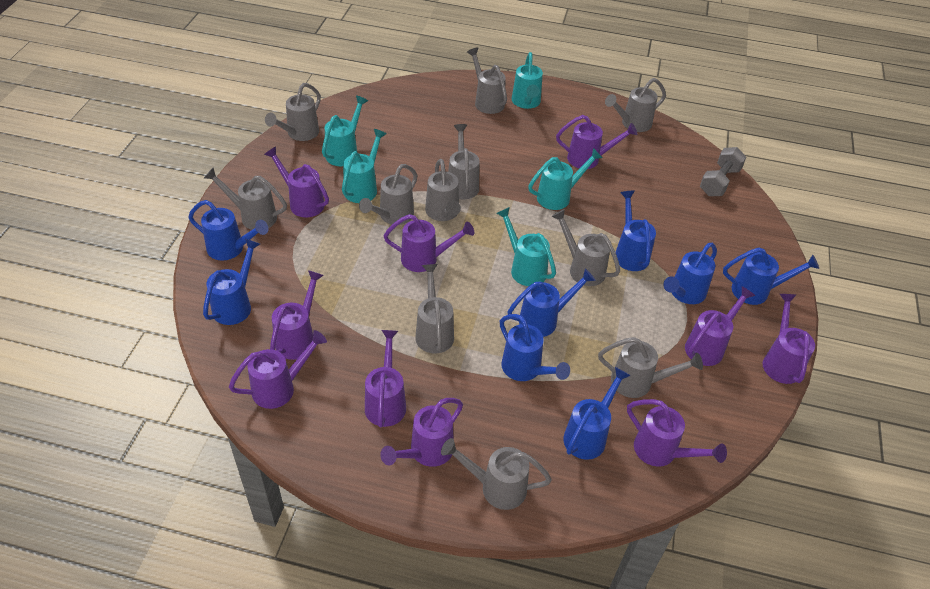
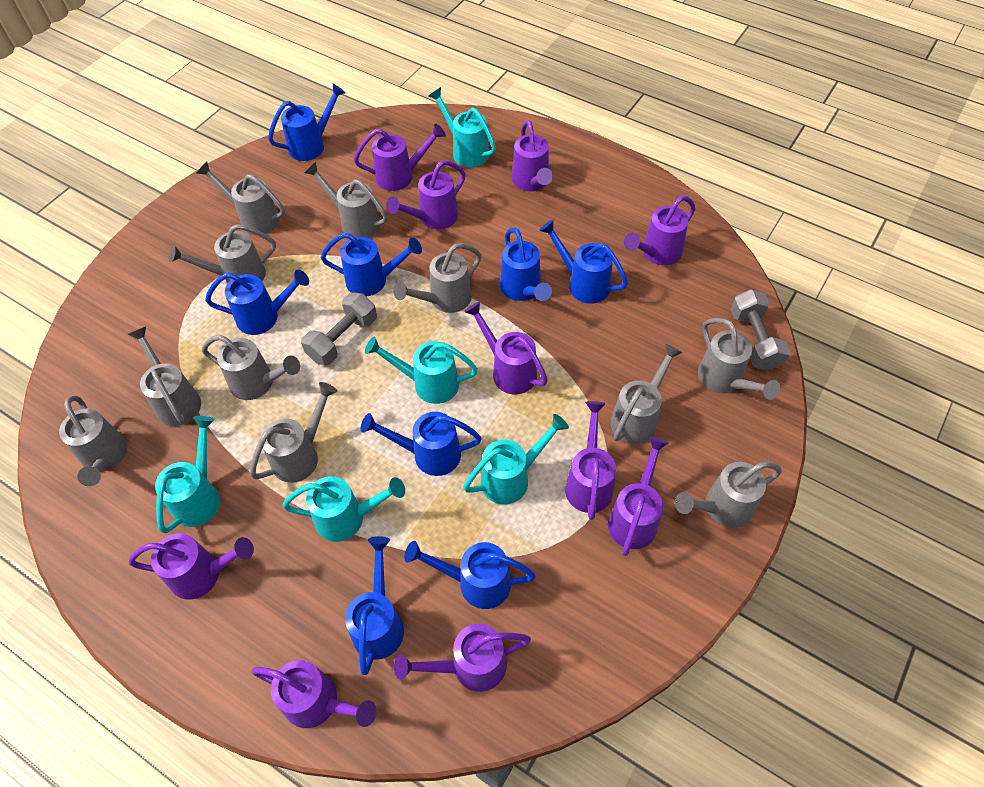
grey dumbbell: [700,147,746,196] = 1 -> [301,292,377,366] [730,289,791,371] = 2

